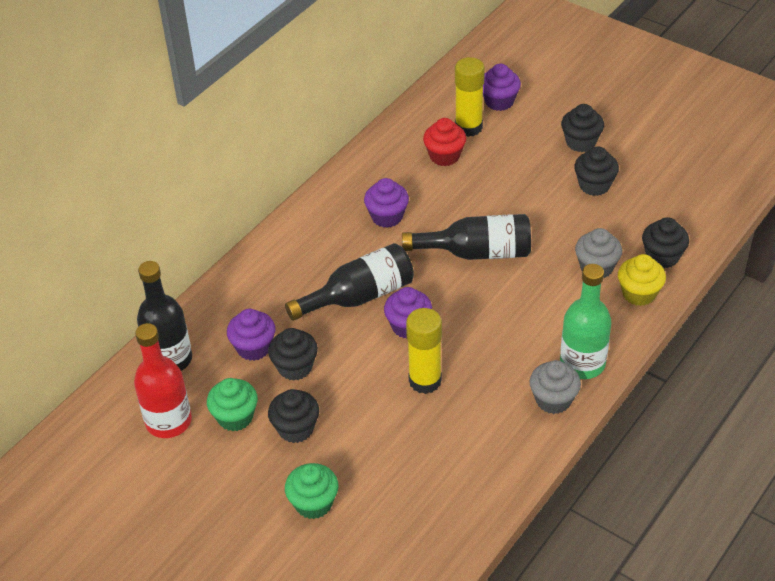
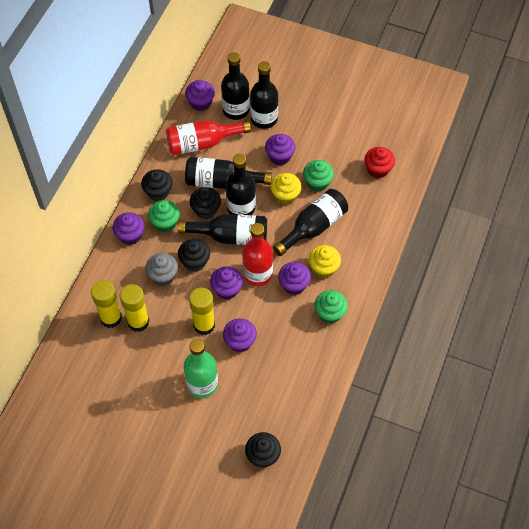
black bottle: [137,261,192,371] [285,243,414,321] [402,214,531,260] = 3 -> [178,214,267,245] [185,157,272,189] [221,52,250,120] [226,154,256,215] [250,61,278,129] [273,189,348,256] = 6
black cupcake: [268,328,318,381] [268,389,319,443] [561,104,604,152] [574,146,619,196] [642,217,689,268] = 5 -> [141,169,172,201] [178,239,210,272] [190,187,221,219] [245,432,281,468] = 4
green cupcake: [207,378,258,432] [285,463,339,519] = 2 -> [148,200,180,232] [303,160,334,192] [314,290,348,324] = 3
grey cupcake: [530,360,581,414] [575,228,622,278] = 2 -> [145,253,178,286] = 1
purple cupcake: [227,309,275,361] [364,178,409,228] [384,287,432,338] [483,64,521,111] = 4 -> [113,212,144,245] [185,80,215,111] [210,266,243,300] [223,318,257,352] [265,134,295,165] [278,262,311,295] = 6
red bottle: [134,323,192,438] = 1 -> [166,120,251,155] [242,223,273,286] = 2
yellow cupcake: [618,254,666,306] = 1 -> [270,173,302,205] [309,245,341,278] = 2
yellow glue stick: [406,308,442,394] [455,57,485,137] = 2 -> [91,280,122,328] [120,284,149,332] [189,288,215,335] = 3

